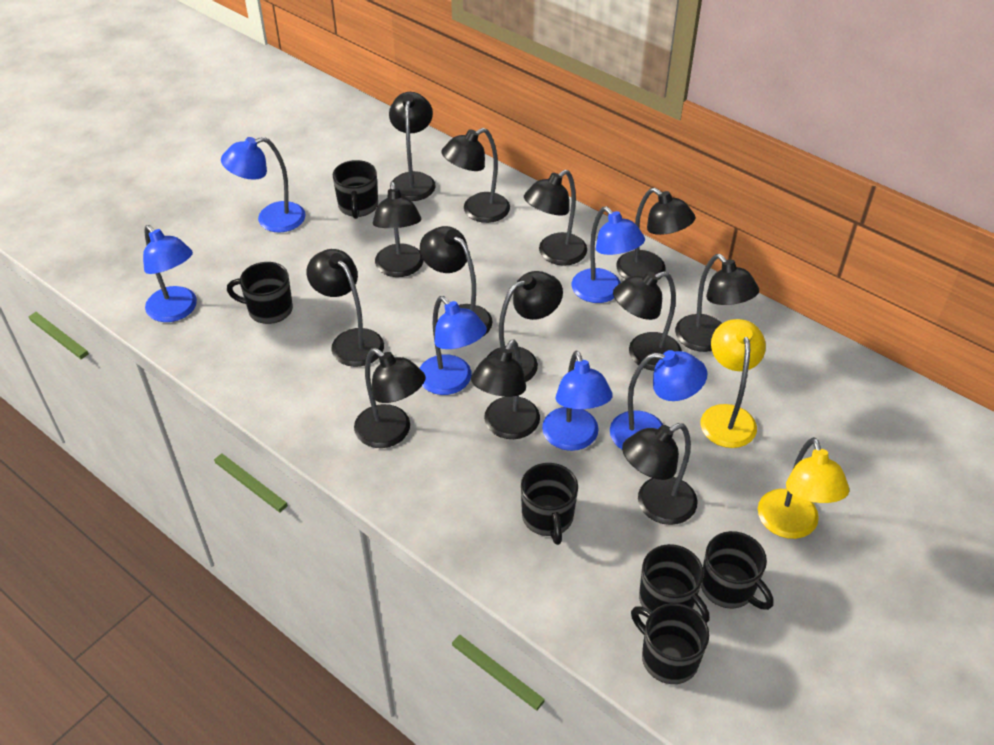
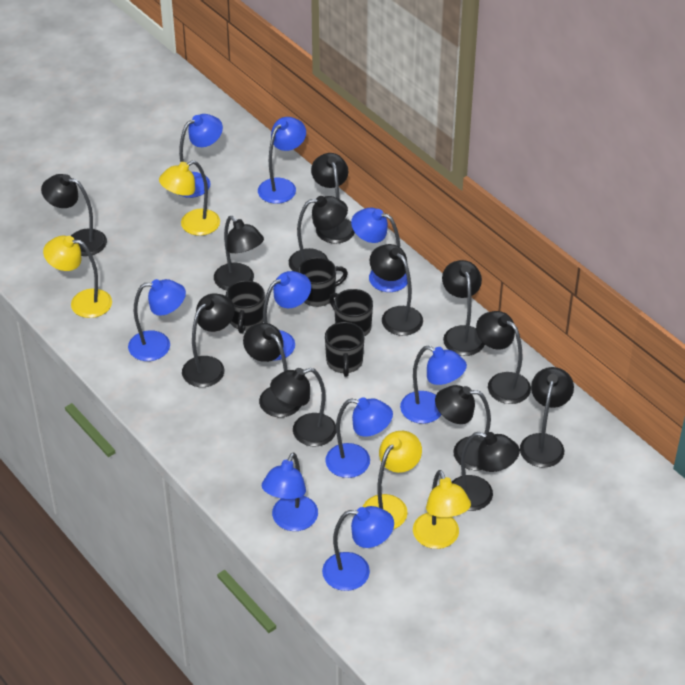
black mug: [227,262,293,324] [333,160,378,219] [521,463,578,545] [631,603,709,684] [639,544,710,623] [701,531,774,610] = 6 -> [226,280,265,334] [298,257,348,307] [325,322,365,377] [329,289,373,336] = 4
blue lamp: [143,225,197,322] [221,137,305,232] [420,296,487,395] [542,351,613,451] [572,207,645,303] [610,350,707,449] = 6 -> [128,279,186,361] [179,114,223,198] [258,117,306,204] [262,452,318,531] [263,271,311,361] [322,506,394,591] [325,397,393,478] [351,208,408,292] [400,345,467,424] = 9
yellow lamp: [701,319,766,448] [758,437,849,539] = 2 -> [43,236,112,318] [159,160,220,236] [363,431,422,529] [413,470,471,549] = 4

